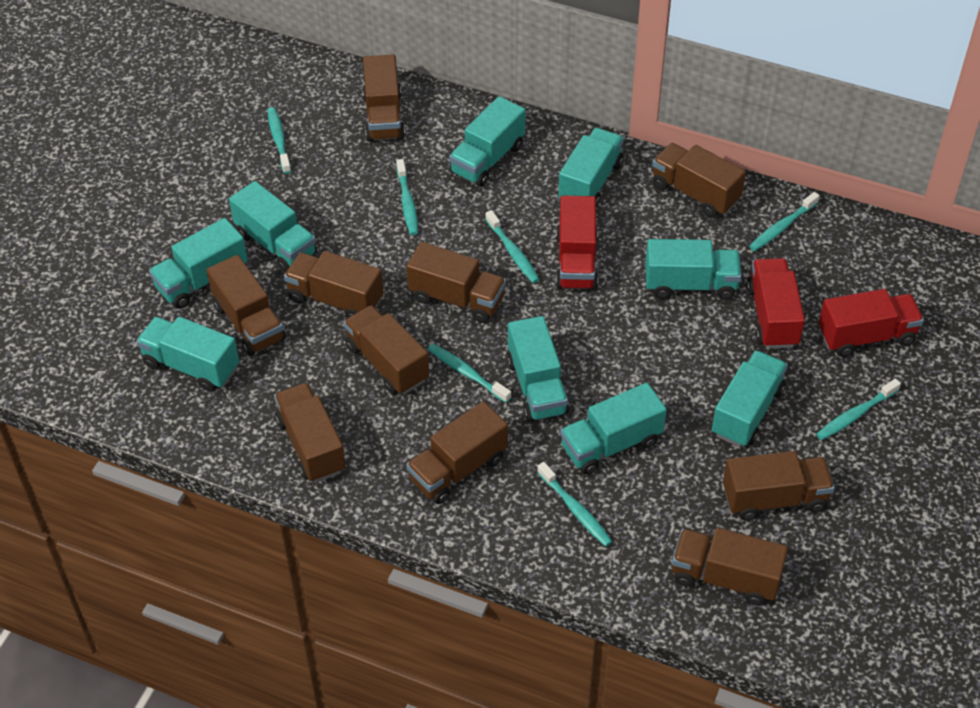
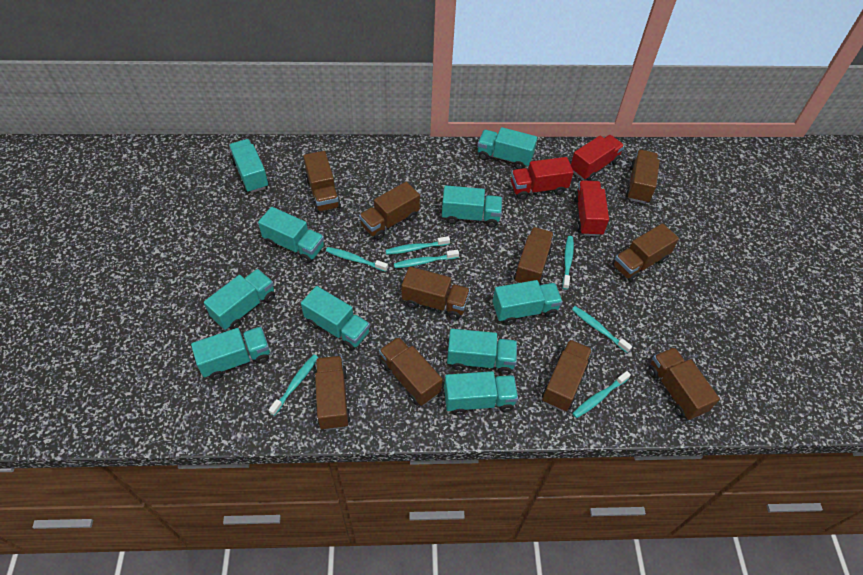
turquoise truck: [136,317,239,392] [149,218,248,309] [229,181,317,273] [449,96,526,187] [507,316,569,422] [558,128,624,207] [560,383,667,475] [645,239,742,300] [712,350,788,447] = 9 -> [191,327,270,380] [204,269,275,330] [229,139,269,193] [258,207,324,263] [301,286,370,351] [442,185,502,228] [444,371,518,415] [447,329,517,375] [477,127,537,169] [493,280,563,325] = 10

